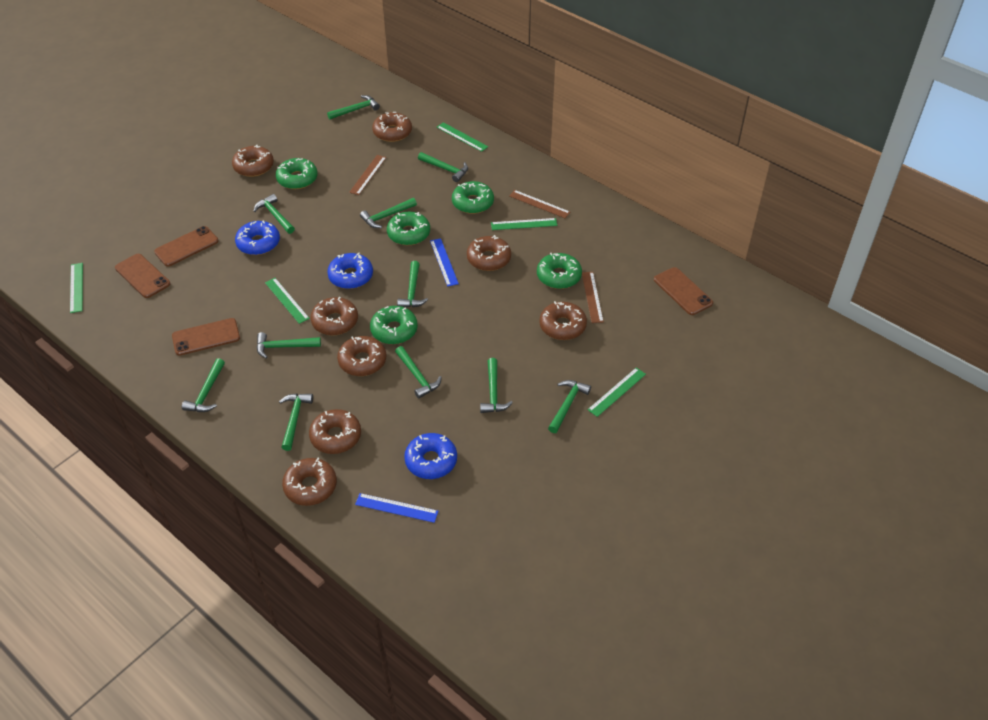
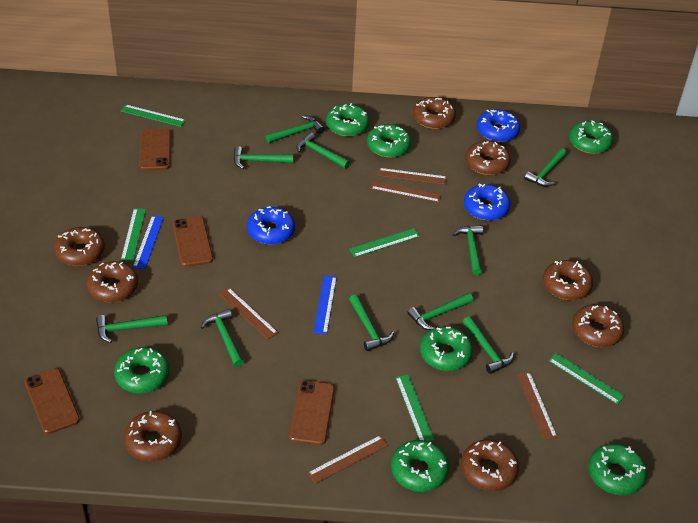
brown ruler: [349,155,386,195] [509,190,570,218] [582,272,604,323] = 3 -> [219,288,278,339] [307,435,388,484] [370,181,441,202] [377,168,447,185] [517,372,558,440] = 5
green donut: [276,158,318,189] [370,306,418,344] [387,212,430,245] [452,181,494,214] [537,253,582,289] = 5 -> [114,347,169,393] [326,103,370,137] [367,124,411,158] [391,440,449,492] [420,327,473,371] [569,120,613,154] [588,444,647,495] = 7
green hammer: [182,358,225,412] [254,194,295,234] [257,332,321,359] [279,394,313,451] [327,95,380,119] [360,198,417,228] [395,346,442,399] [397,261,428,308] [418,152,468,182] [480,358,513,413] [548,380,591,433] = 11 -> [96,315,168,343] [201,309,244,367] [234,146,293,169] [266,116,324,143] [296,132,350,169] [349,295,394,351] [407,293,473,330] [453,225,483,276] [463,316,514,374] [524,148,567,187] = 10

